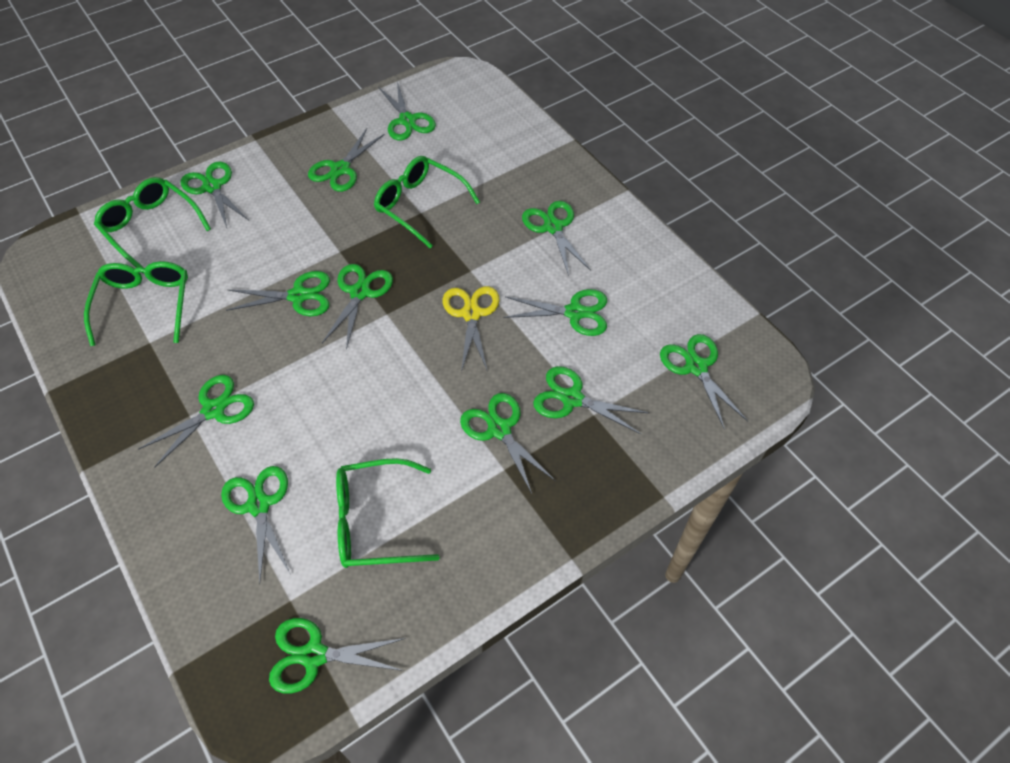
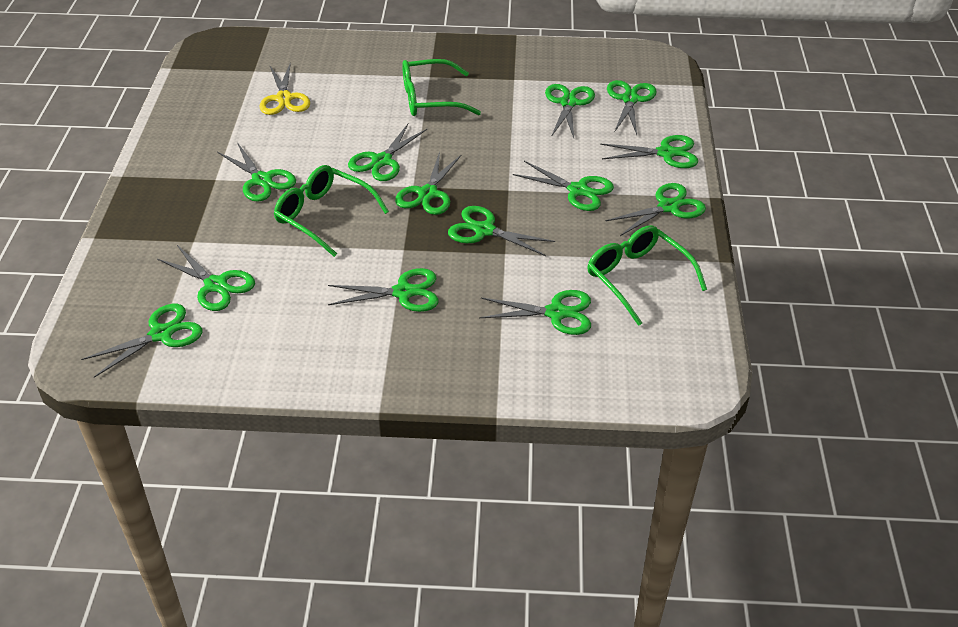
green glasses: [84,261,188,346] [94,177,211,273] [336,458,440,568] [374,156,480,248] = 4 -> [274,165,389,257] [402,59,481,116] [587,225,707,326] = 3

